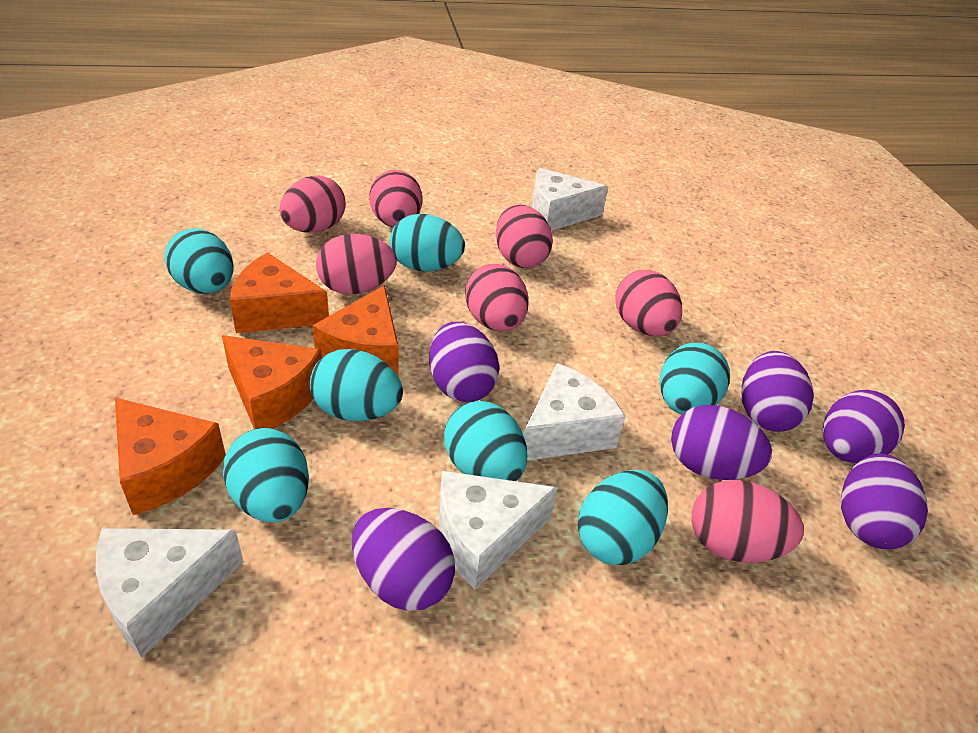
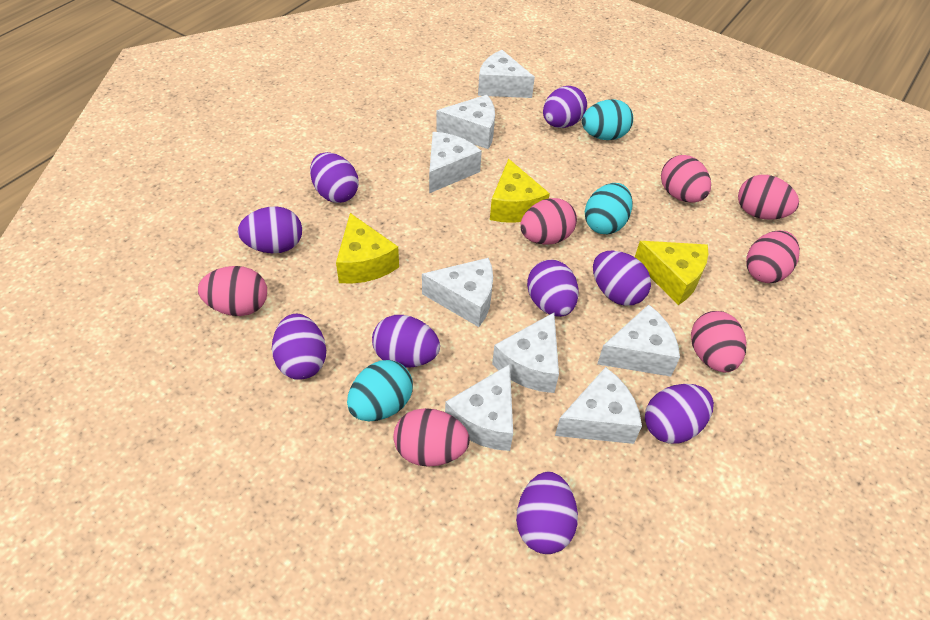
orange cheese: [115,398,226,515] [222,335,322,429] [230,252,329,333] [312,285,399,376] = 4 -> none = 0
purple egg: [352,508,455,611] [429,322,500,402] [671,405,772,480] [741,351,814,432] [823,390,905,464] [841,453,928,549] = 6 -> [238,206,302,253] [272,314,326,380] [310,152,359,203] [372,315,440,368] [516,472,578,554] [527,260,579,317] [543,86,587,128] [593,251,651,306] [645,384,714,444] = 9
turquoise egg: [164,228,234,294] [223,428,309,522] [310,349,403,421] [390,214,465,272] [444,401,528,481] [578,470,668,565] [660,343,730,415] = 7 -> [347,360,413,421] [582,99,633,140] [585,183,633,234] = 3
white cheese: [95,528,244,658] [439,471,558,590] [524,363,626,461] [532,168,608,231] = 4 -> [422,258,493,327] [429,132,482,193] [436,95,495,149] [445,364,513,451] [478,50,535,98] [492,313,559,393] [555,367,642,444] [597,305,680,376] = 8
yellow cheese: none = 0 -> [336,213,399,284] [490,158,550,223] [635,241,708,305] = 3

